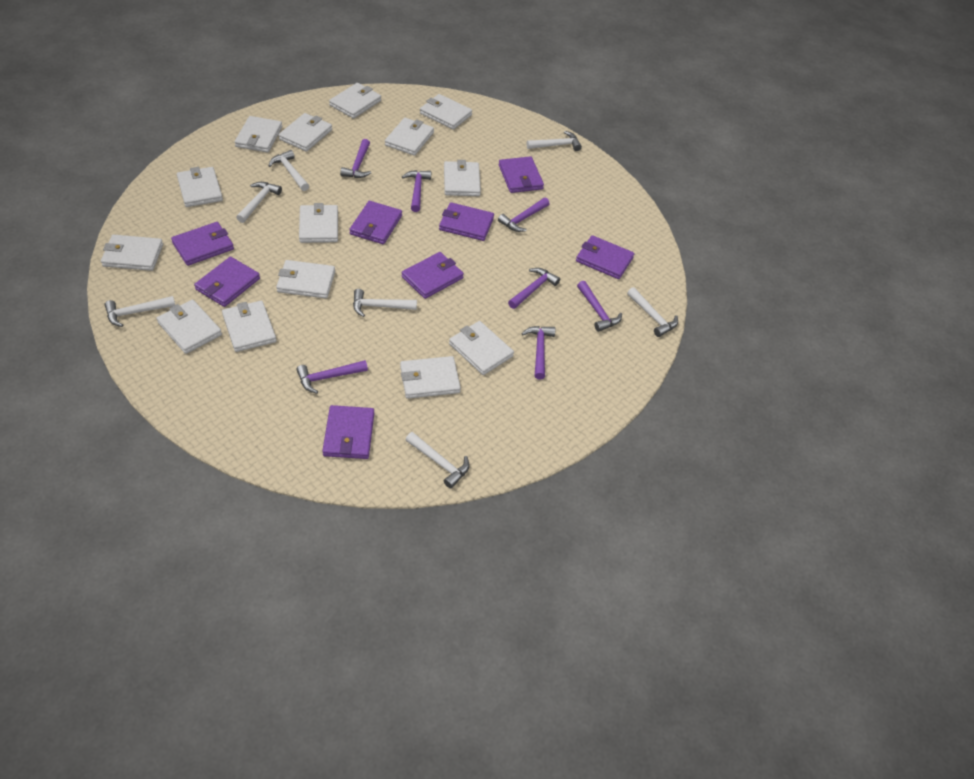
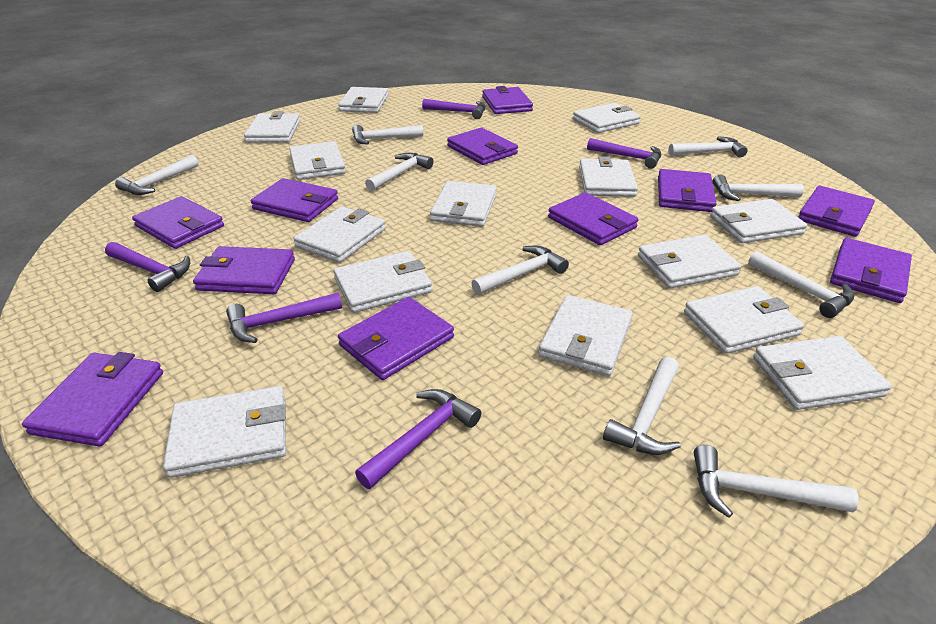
purple hammer: [296,360,368,394] [340,139,371,178] [402,170,431,212] [498,198,550,232] [508,268,560,309] [521,326,555,380] [577,281,622,332] = 7 -> [105,242,190,292] [226,293,342,343] [355,389,481,489] [422,99,485,119] [587,138,661,169] = 5
purple wallet: [171,222,234,266] [194,257,260,307] [322,405,374,459] [349,201,402,244] [401,252,464,299] [439,202,494,241] [499,156,544,193] [576,235,634,279] = 8 -> [22,352,163,446] [132,196,224,249] [193,246,295,294] [251,178,338,222] [338,297,454,380] [447,128,518,165] [482,86,533,114] [548,192,639,245] [658,169,717,212] [798,186,875,237] [830,238,912,303] = 11
white hammer: [104,296,175,327] [236,182,282,223] [268,150,309,191] [353,289,417,317] [406,432,469,488] [527,131,582,151] [627,287,678,337] = 7 -> [115,155,199,195] [352,125,423,145] [365,153,434,191] [471,246,569,295] [603,357,681,455] [669,136,748,158] [694,445,859,518] [713,175,804,201] [748,251,854,318] = 9

